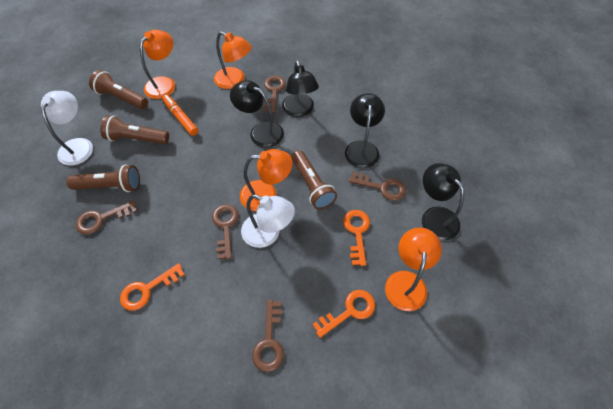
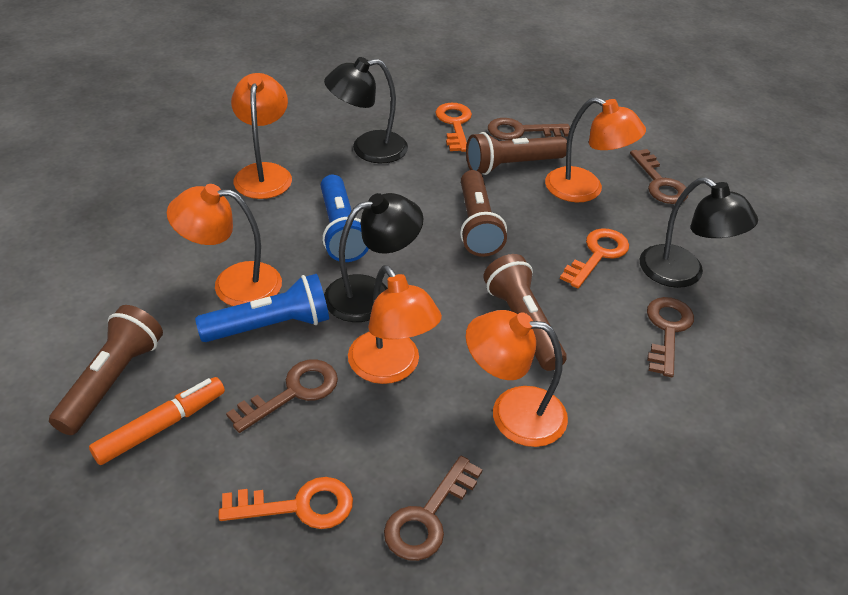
black lamp: [230,80,284,148] [282,60,319,117] [345,93,385,168] [422,163,464,241] = 4 -> [324,57,408,163] [324,193,423,322] [639,177,758,288] = 3
blue flashlight: none = 0 -> [195,274,329,342] [321,175,369,262] = 2
orange lamp: [140,30,175,99] [214,31,252,89] [240,149,293,211] [385,228,442,311] = 4 -> [167,184,282,306] [231,73,292,199] [348,265,442,384] [466,310,568,447] [545,97,646,202] = 5
white lamp: [41,91,93,166] [241,194,295,248] = 2 -> none = 0

